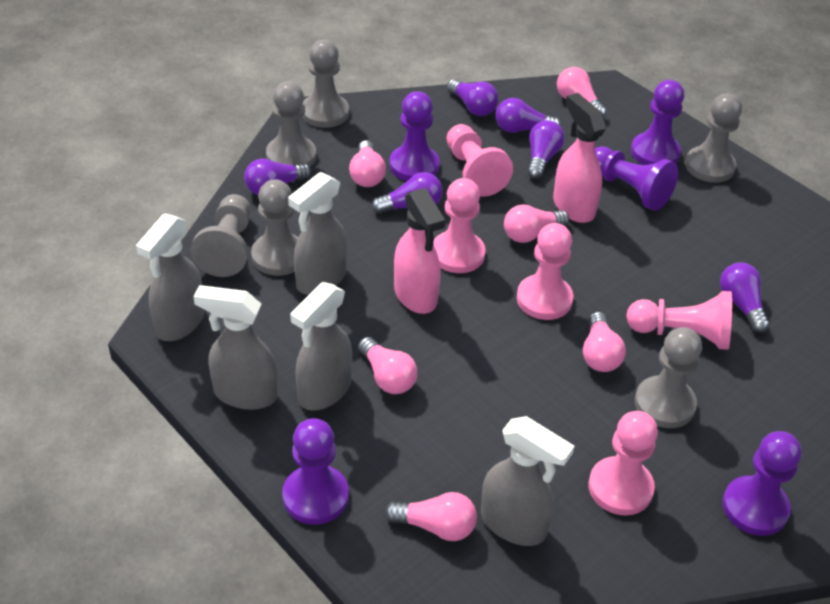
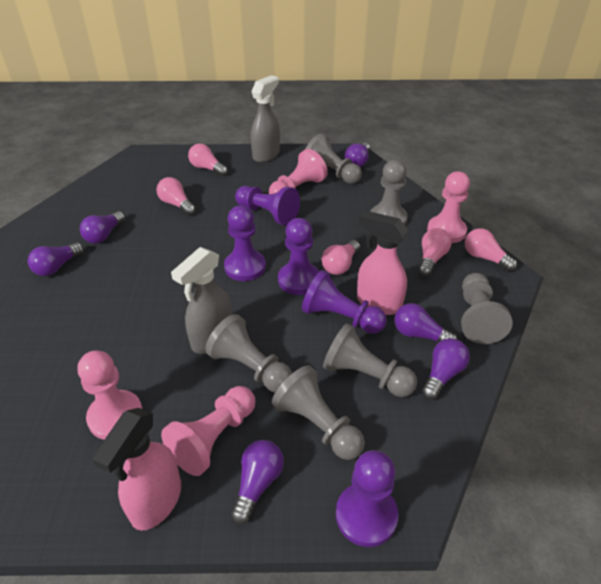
grey spray bottle: [136,213,204,341] [193,285,278,410] [288,172,347,295] [290,282,352,411] [481,416,574,546] = 5 -> [171,247,232,354] [251,75,280,162] = 2
pink light bulb: [349,140,386,187] [358,337,417,394] [384,492,477,541] [504,204,569,243] [557,67,607,117] [583,312,626,372] = 6 -> [157,177,196,215] [188,144,228,176] [322,240,360,275] [419,228,452,276] [465,228,517,271] = 5
pink pawn: [433,178,486,273] [447,124,513,197] [517,223,573,320] [588,411,658,516] [626,291,732,350] = 5 -> [77,350,143,440] [161,386,255,476] [269,149,328,194] [427,171,470,243] = 4

